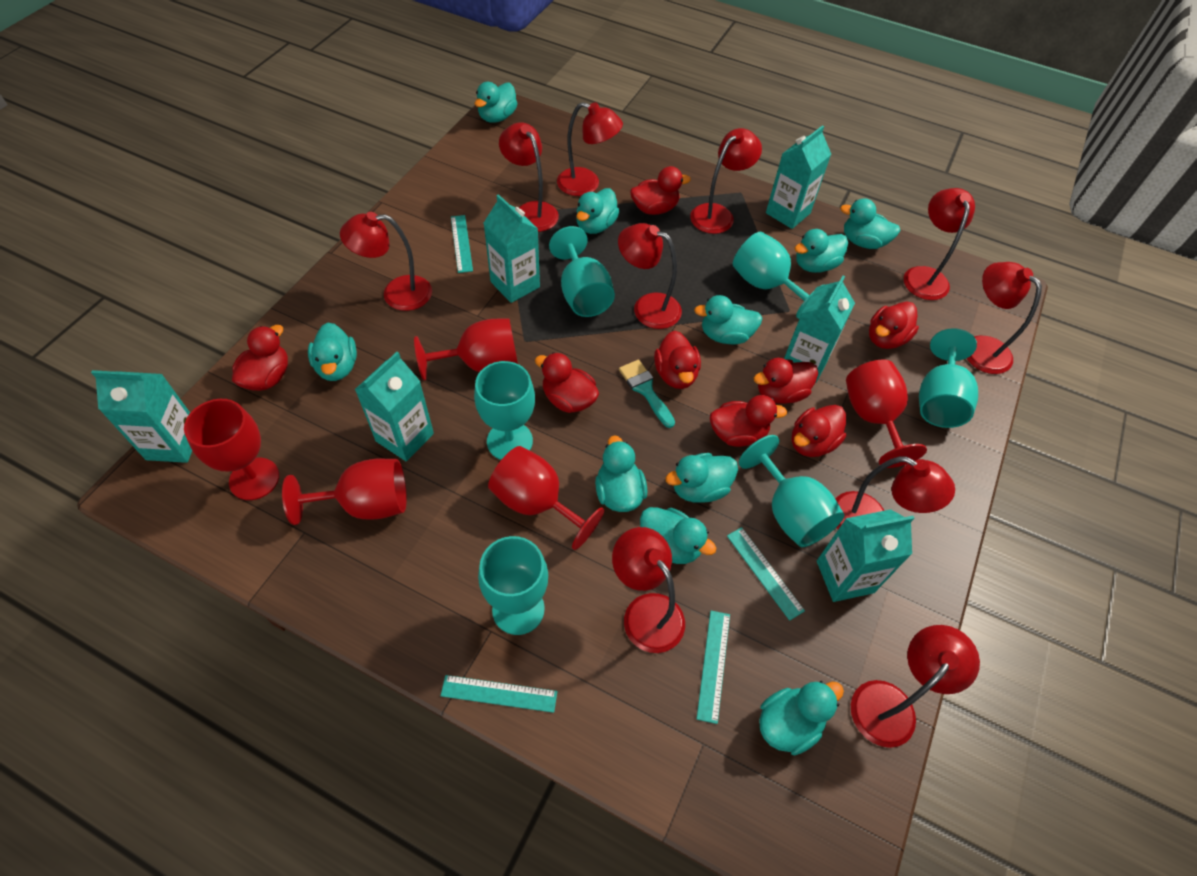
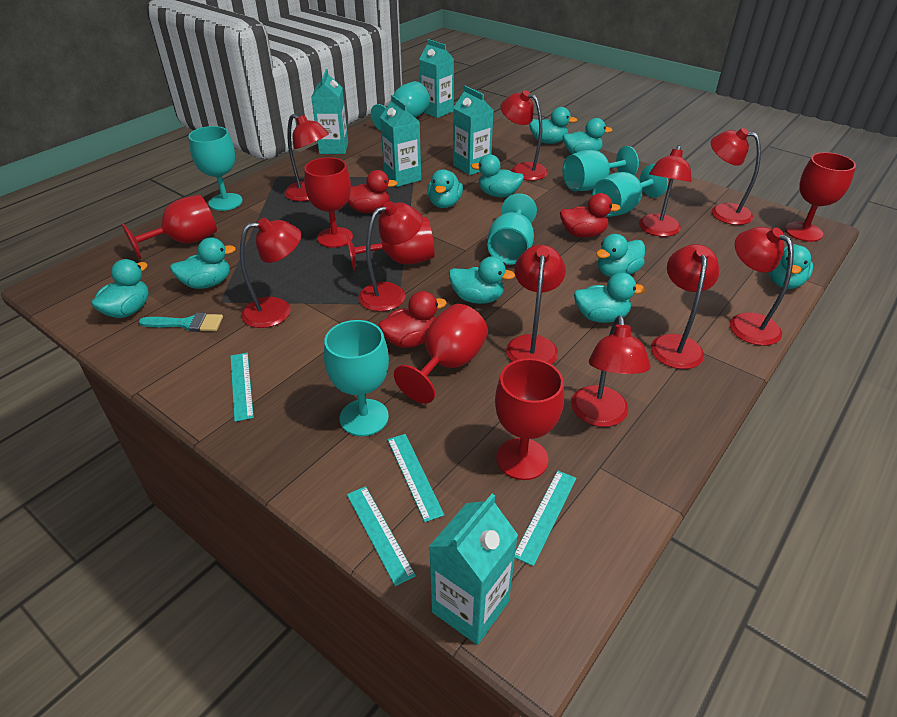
red duck: [232,325,288,391] [535,352,599,413] [630,166,691,215] [654,330,701,389] [710,395,787,447] [754,358,818,404] [792,405,846,457] [869,301,919,349] = 8 -> [347,170,398,213] [378,291,447,348] [560,193,621,238] = 3
red goblet: [184,399,279,500] [282,459,407,525] [414,318,518,380] [488,446,604,550] [846,360,927,468] = 5 -> [122,195,217,259] [304,157,353,248] [346,217,435,271] [394,304,488,404] [495,358,564,480] [785,152,856,242] = 6
turquoise carton: [91,370,192,463] [355,352,434,462] [484,194,540,303] [766,125,831,229] [784,276,855,382] [817,509,914,602] = 6 -> [311,69,348,154] [380,95,421,187] [419,39,454,118] [429,494,518,645] [453,85,493,175] = 5

